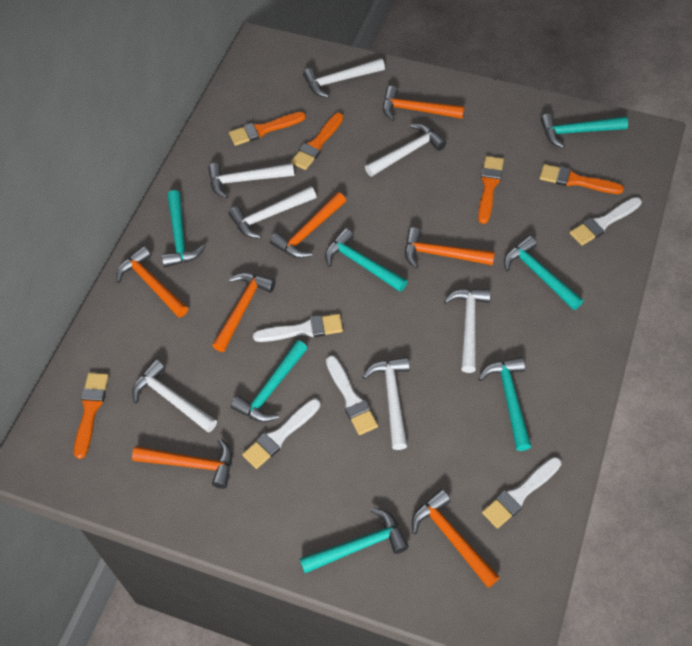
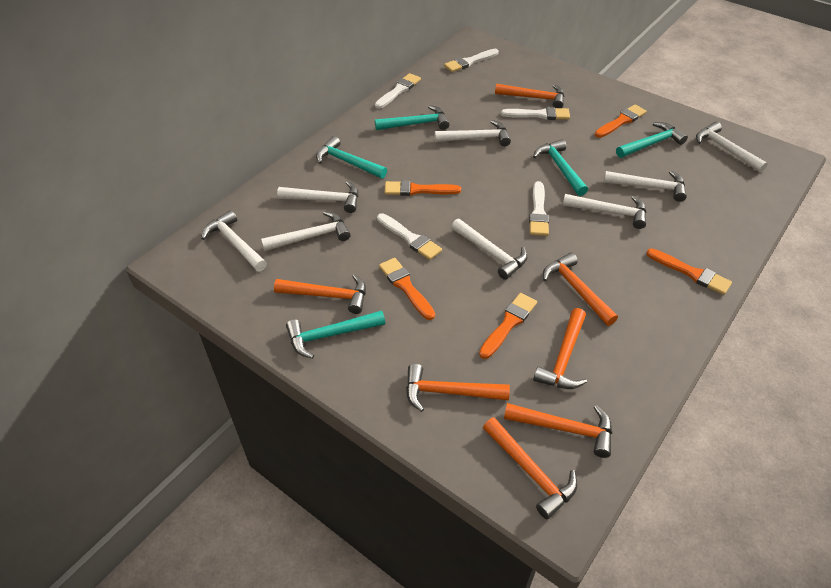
turquoise hammer: [162,190,206,267] [231,340,308,422] [300,508,409,573] [325,228,408,292] [478,357,531,451] [504,236,583,310] [541,113,628,148] = 7 -> [286,310,385,359] [316,136,387,179] [375,105,449,130] [533,139,588,196] [616,122,688,158] = 5
white hammer: [132,359,217,433] [208,163,294,198] [229,186,316,238] [303,58,385,98] [363,357,410,450] [365,124,446,177] [444,289,491,373] = 7 -> [201,210,267,271] [261,211,351,251] [277,181,358,213] [434,120,511,146] [451,219,527,280] [563,194,647,229] [603,170,687,202] [696,122,768,172] = 8

